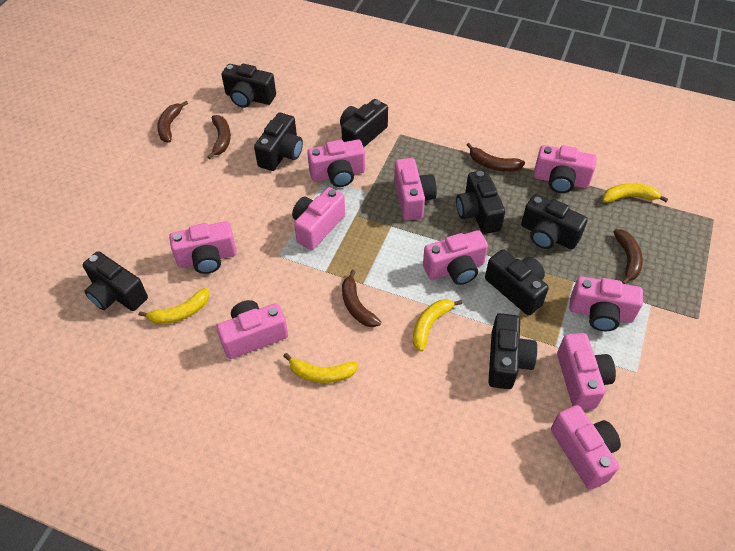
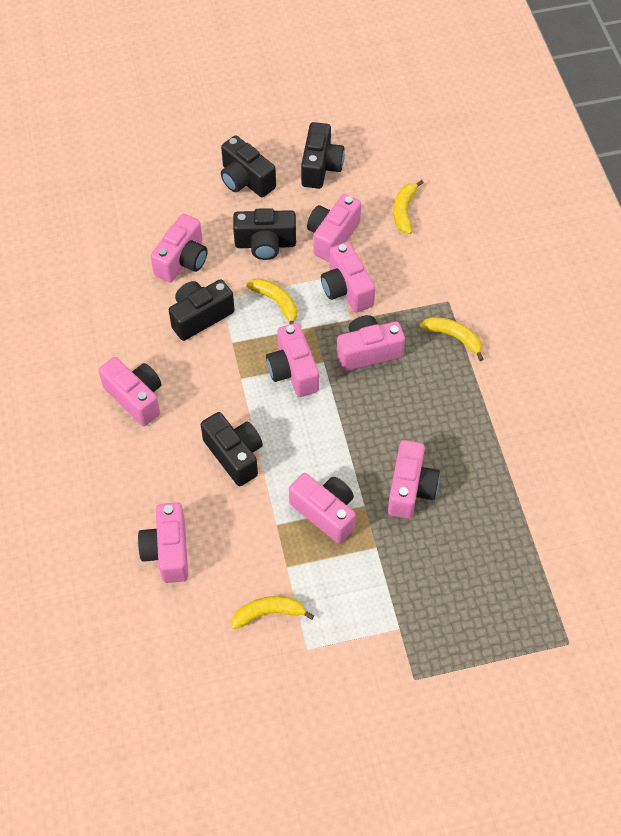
black camera: [83,251,148,311] [222,64,276,108] [254,113,303,171] [340,99,388,147] [456,170,505,234] [485,249,549,316] [488,313,537,389] [521,194,588,250] = 8 -> [169,279,235,341] [201,412,263,486] [221,136,276,197] [233,208,296,260] [301,122,345,189] = 5
brown banana: [157,101,188,143] [207,115,231,159] [342,270,381,327] [467,143,525,172] [613,229,643,284] = 5 -> none = 0
pink camera: [169,221,237,274] [216,300,288,359] [292,187,345,250] [307,140,365,187] [394,158,437,220] [423,230,488,285] [533,145,597,193] [551,405,621,490] [557,333,616,410] [569,276,643,331] = 10 -> [98,357,162,426] [138,502,188,583] [150,214,208,283] [266,323,319,397] [289,473,356,544] [307,194,361,262] [321,242,375,312] [337,315,405,371] [388,440,440,519] = 9

